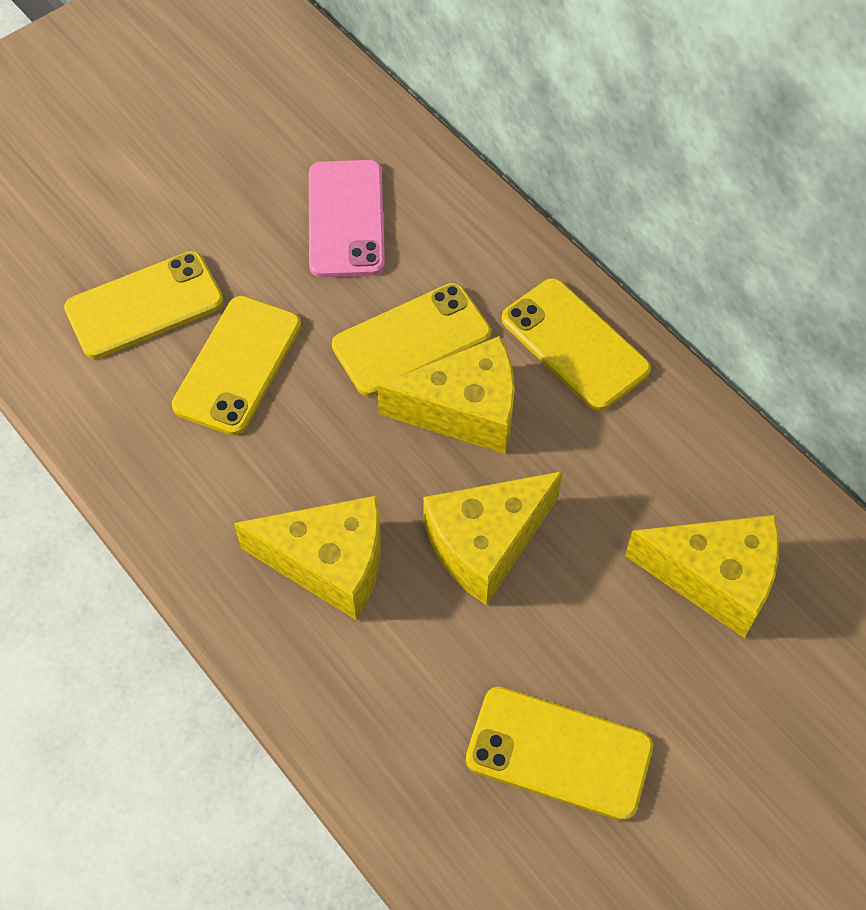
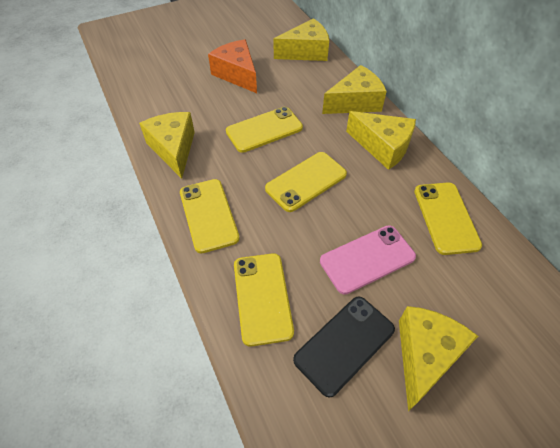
black phone: none = 0 -> [293,297,395,398] = 1
orange cheese: none = 0 -> [208,39,257,93] = 1
yellow cheese: [234,496,381,620] [377,336,515,454] [423,471,563,605] [625,515,779,638] = 4 -> [139,112,195,179] [273,18,329,61] [322,65,387,114] [346,111,416,170] [399,306,478,411] = 5

